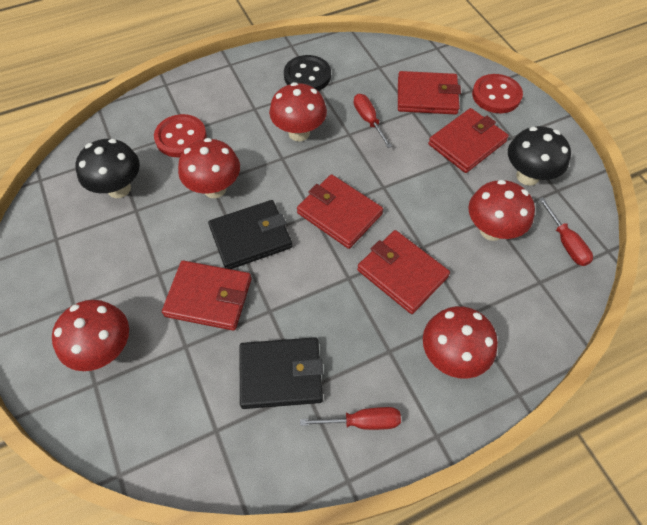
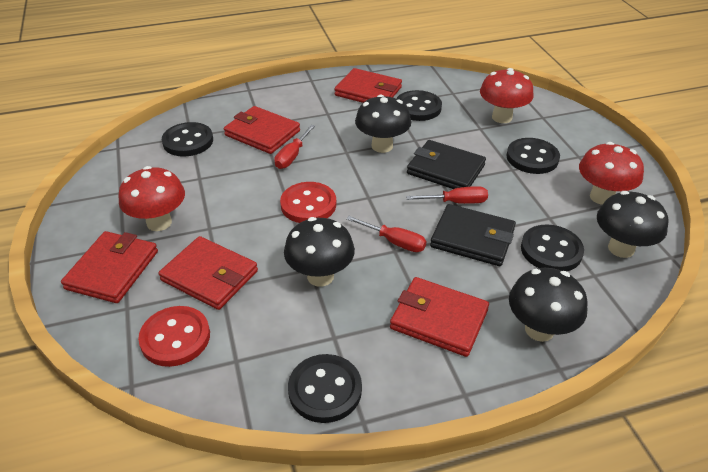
black button: [284,55,331,91] = 1 -> [162,122,213,157] [288,354,362,423] [396,90,442,121] [506,138,560,174] [521,224,584,271] = 5
black mushroom: [76,139,140,198] [508,126,571,186] = 2 -> [284,217,355,287] [355,94,411,153] [509,268,588,342] [597,191,668,258] = 4
red mushroom: [52,300,129,371] [178,138,240,198] [269,82,327,141] [423,306,498,379] [468,180,535,241] = 5 -> [118,166,185,231] [480,68,534,123] [579,142,644,205] = 3

